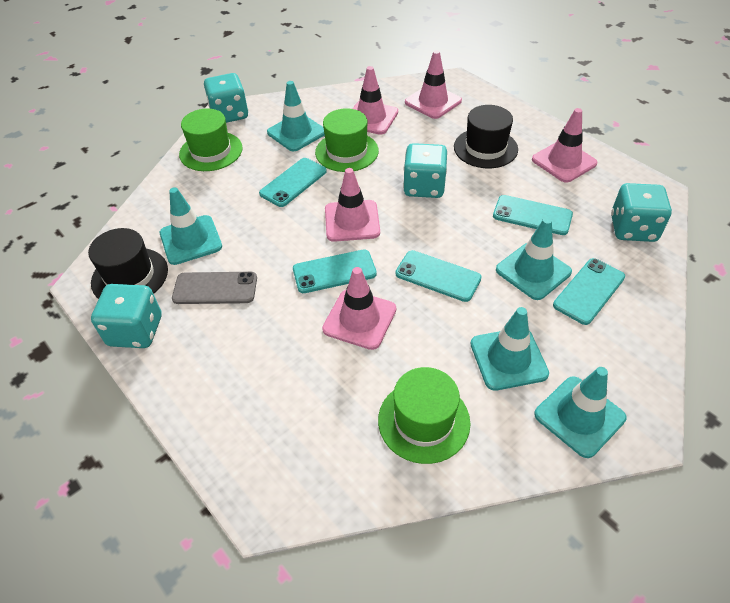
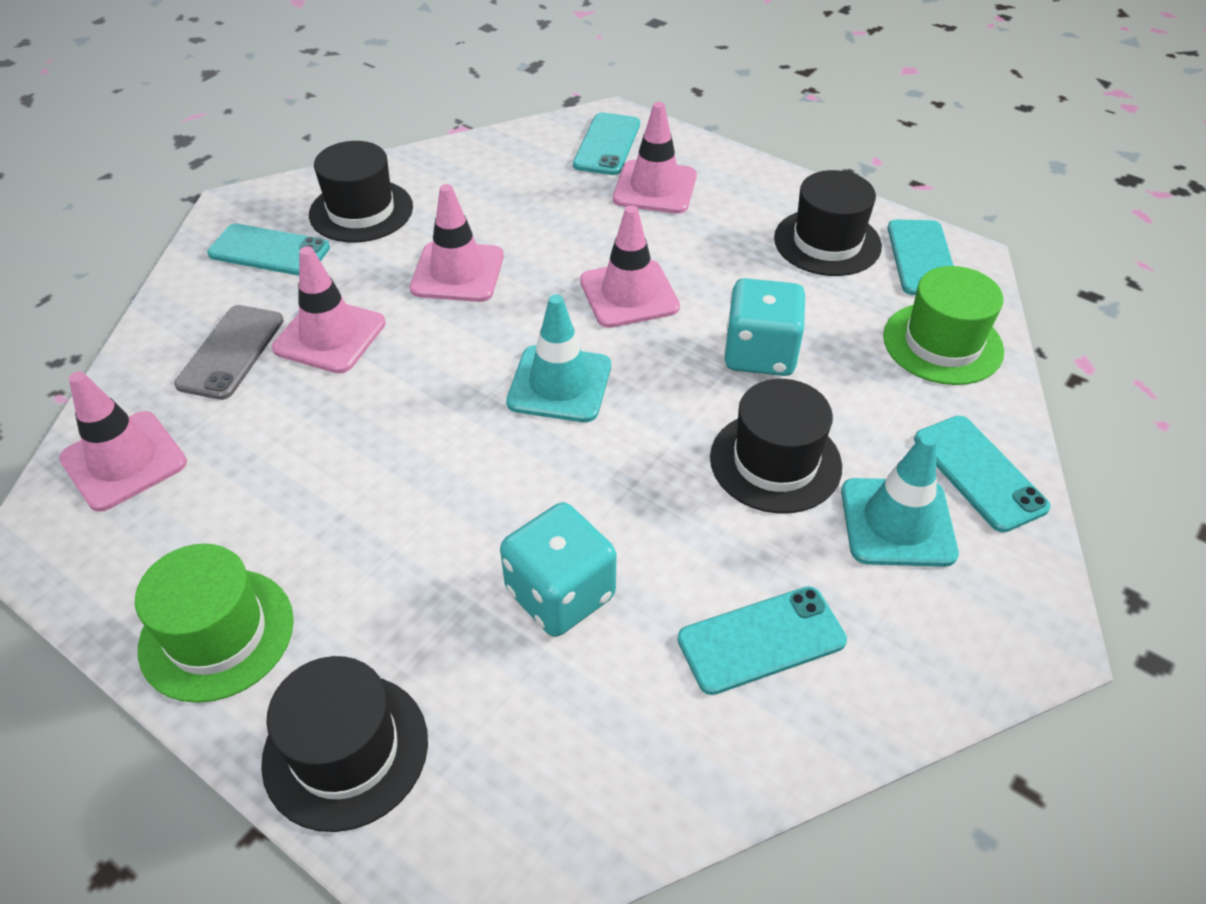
black hat: [88,228,168,299] [454,105,518,168] = 2 -> [261,656,428,832] [309,141,413,242] [710,379,842,514] [774,170,882,276] = 4
green hat: [179,108,243,171] [315,108,379,172] [378,367,470,464] = 3 -> [135,544,294,703] [883,266,1004,385] = 2
turquoise dice: [91,284,162,348] [204,73,248,123] [403,143,447,198] [611,183,672,242] = 4 -> [500,502,616,637] [724,278,806,376] = 2
turquoise traffic cone: [160,187,222,265] [267,81,325,151] [470,307,549,391] [496,217,572,300] [534,367,626,458] = 5 -> [506,294,611,422] [841,434,959,567] = 2

